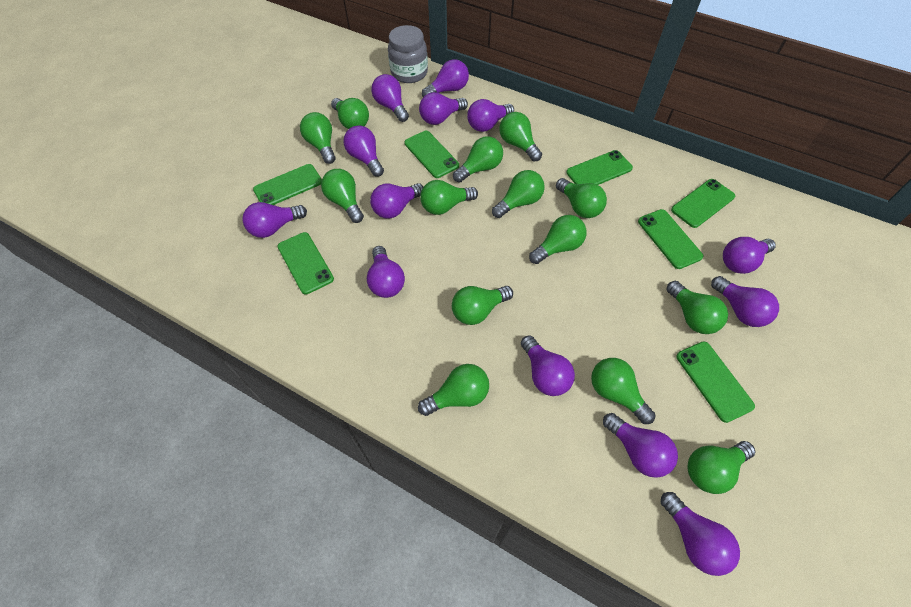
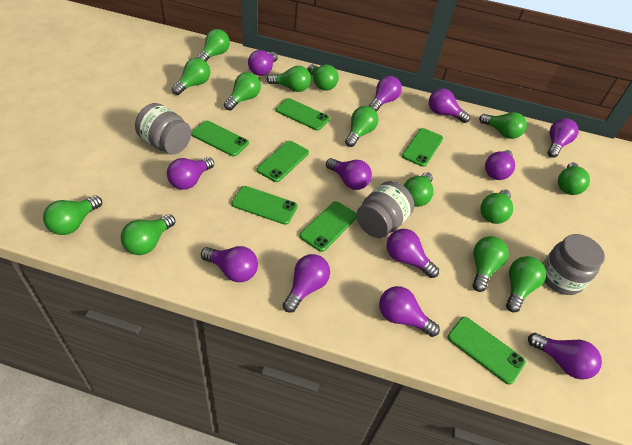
grey jar: [388,25,428,83] = 1 -> [135,103,191,154] [356,181,414,238] [542,234,605,295] = 3
purple light bulb: [242,202,307,238] [343,126,384,177] [367,246,405,298] [370,183,423,219] [371,74,409,122] [419,92,468,125] [422,59,469,97] [467,99,514,132] [521,335,575,396] [603,413,678,478] [661,492,740,576] [711,276,779,327] [723,237,776,274] = 13 -> [167,157,214,190] [201,246,258,282] [248,50,278,76] [283,254,330,313] [326,158,372,190] [369,76,402,112] [379,286,440,337] [387,229,439,278] [429,88,470,123] [485,150,515,180] [528,333,602,380] [548,118,578,158] = 12

